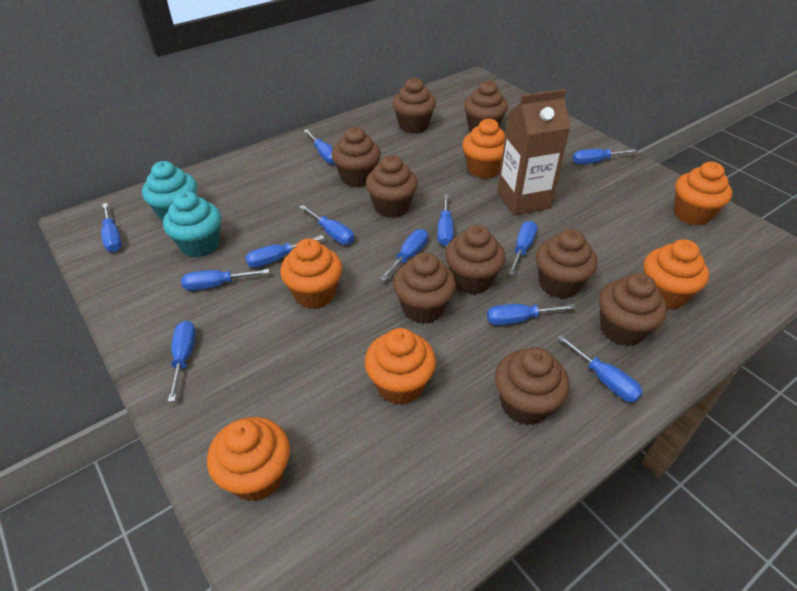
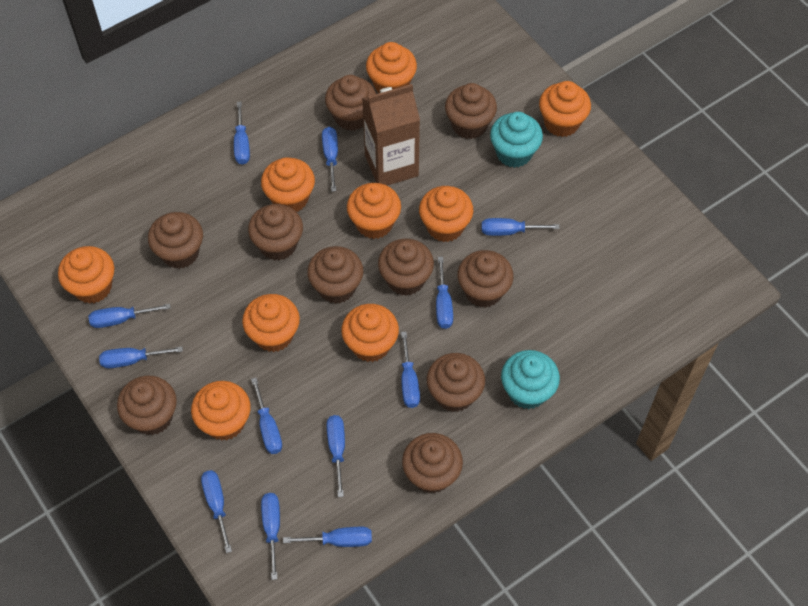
brown cupcake: [331,127,381,187] [366,155,418,218] [392,77,436,134] [393,252,456,324] [445,225,505,294] [464,80,508,132] [495,347,569,425] [536,229,598,299] [599,273,667,346] = 9 -> [117,376,177,435] [148,212,203,269] [248,204,303,261] [307,246,363,304] [325,75,376,131] [378,238,434,296] [402,433,463,493] [427,353,485,412] [445,83,497,139] [457,250,514,308] = 10
orange cupcake: [207,417,290,501] [280,238,342,309] [365,328,436,405] [462,119,505,179] [644,239,709,310] [674,162,732,226] = 6 -> [58,246,114,304] [191,381,251,440] [242,294,300,352] [261,157,315,212] [341,304,399,362] [347,183,401,239] [366,42,417,93] [419,186,473,242] [539,81,591,137] = 9

